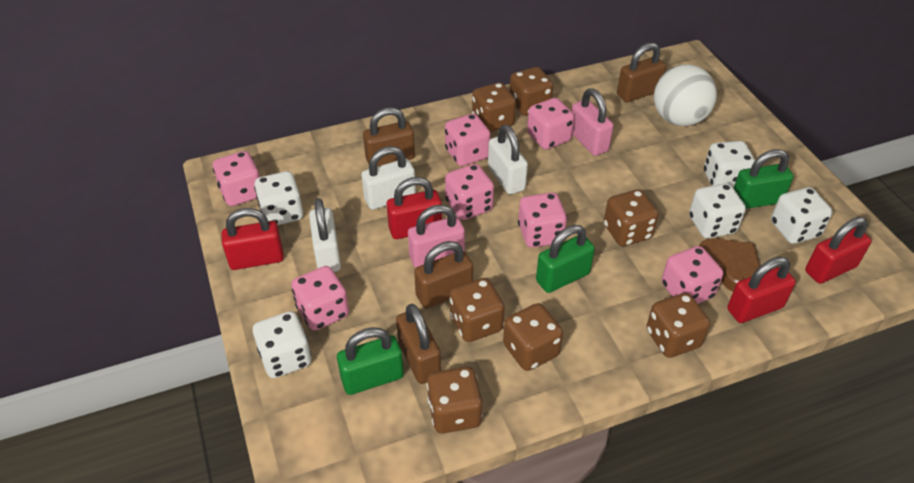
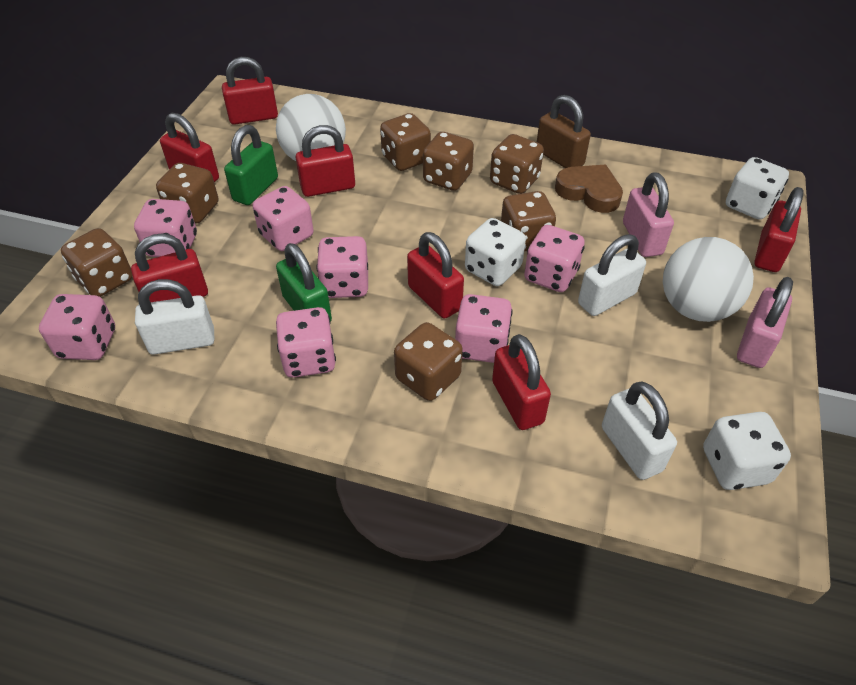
brown padlock: [363,107,415,167] [396,304,441,384] [414,241,473,308] [617,43,666,102] = 4 -> [537,95,591,168] = 1
green padlock: [337,327,404,395] [536,225,595,293] [734,149,794,209] = 3 -> [224,125,278,205] [276,243,332,322] = 2
red padlock: [221,208,284,270] [386,177,442,239] [727,257,796,323] [805,217,872,284] = 4 -> [131,233,208,302] [160,113,219,182] [222,57,278,125] [296,125,355,197] [407,232,464,319] [492,334,551,430] [754,187,804,272] = 7
white ball: [654,64,717,126] = 1 -> [276,94,346,161] [663,237,754,322] = 2
white dice: [253,311,311,378] [254,171,303,225] [689,183,746,239] [704,141,755,188] [771,187,833,244] = 5 -> [465,218,526,286] [703,412,791,490] [726,157,789,220] = 3

